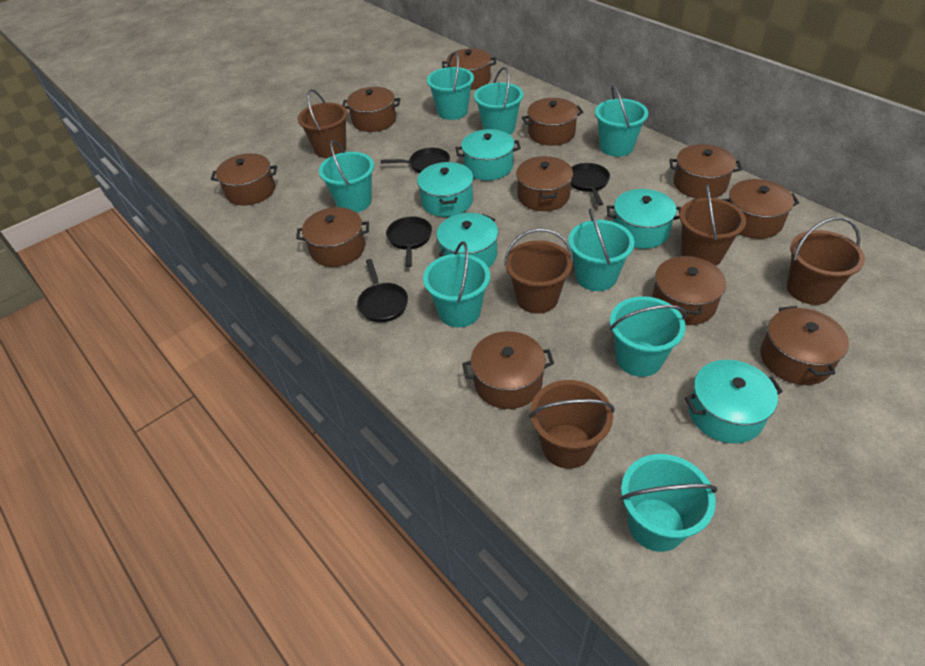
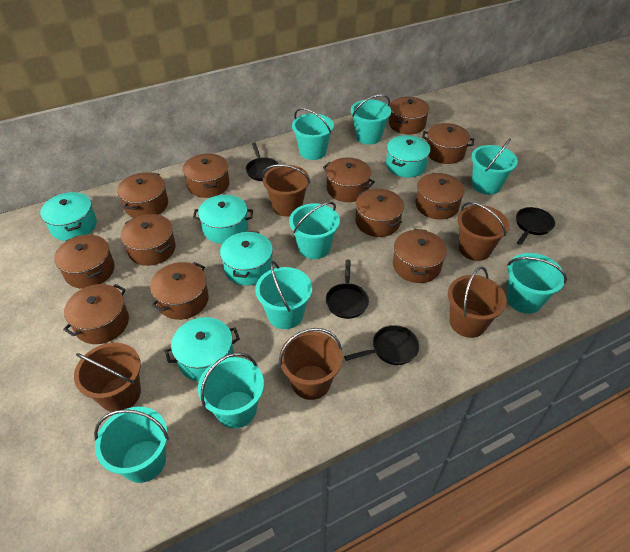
brown pot: [211,153,277,206] [296,207,369,267] [342,87,400,132] [442,48,496,90] [462,331,554,409] [516,156,573,211] [522,98,583,146] [652,255,726,325] [669,144,742,199] [722,179,799,239] [760,306,849,385] = 11 -> [54,235,114,289] [63,284,129,344] [117,172,168,218] [121,214,176,266] [150,262,209,320] [183,153,229,198] [323,157,375,202] [356,189,404,237] [389,97,430,134] [393,229,447,283] [416,173,465,219] [422,123,474,164] = 12

